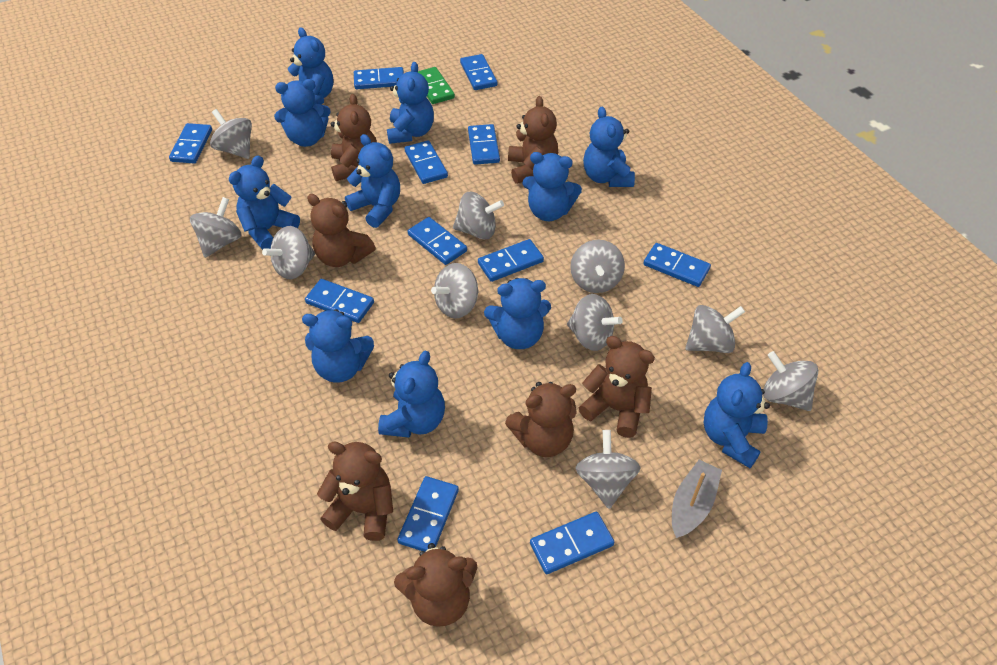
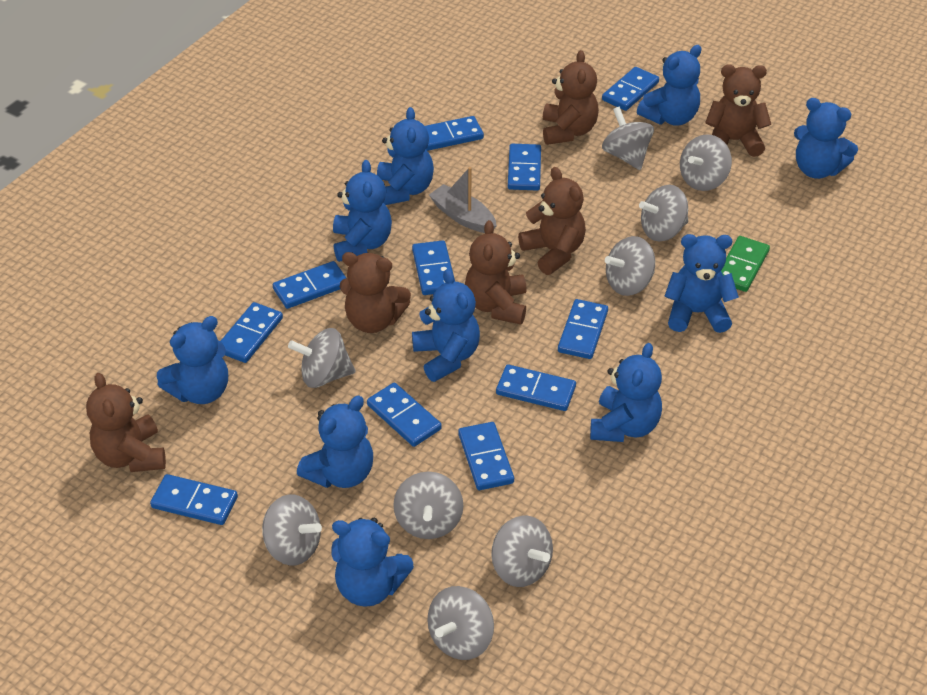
blue teddy bear: [229,155,300,250] [274,79,331,147] [288,27,333,106] [302,309,374,383] [345,134,400,228] [378,351,445,438] [387,62,434,144] [484,278,551,349] [522,152,582,221] [583,107,635,187] [704,362,770,468] = 11 -> [157,316,228,404] [297,395,373,488] [331,518,414,607] [333,160,392,262] [377,107,434,205] [412,269,480,382] [590,343,662,442] [637,45,702,126] [665,234,739,333] [794,98,858,179] = 10
brown teddy bear: [307,194,376,267] [317,442,393,541] [331,94,377,181] [394,543,478,627] [505,382,577,457] [508,96,558,184] [579,336,655,438] = 7 -> [86,373,166,472] [340,252,411,333] [465,220,527,324] [518,167,586,275] [543,50,599,145] [705,64,771,157] = 6
grey spinning top: [190,197,242,258] [210,109,252,159] [262,226,315,279] [431,263,479,319] [453,192,504,239] [567,294,623,351] [570,240,625,293] [575,430,641,509] [685,305,745,353] [763,351,818,411] = 10 -> [262,494,322,566] [288,328,356,388] [393,471,463,539] [427,586,494,660] [491,516,553,587] [602,107,654,170] [605,236,655,296] [639,185,688,241] [680,134,732,191] = 9

